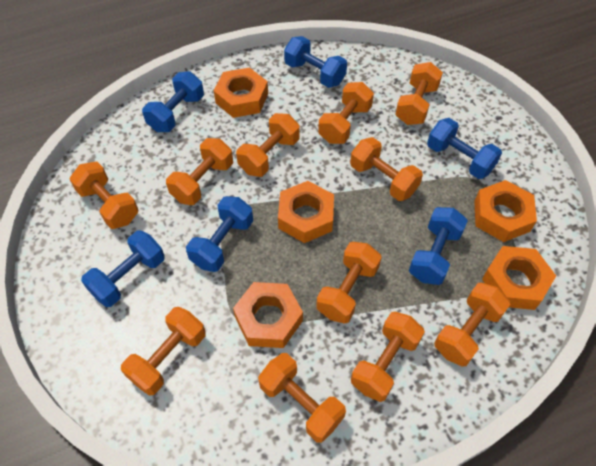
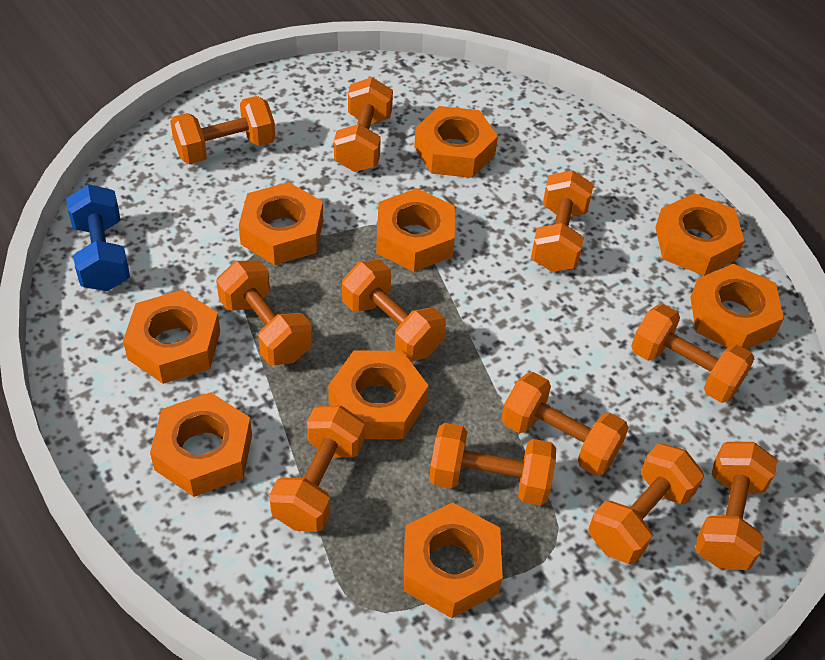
blue dumbbell: [81,231,165,307] [142,71,204,132] [186,196,253,272] [284,36,347,88] [409,207,468,285] [427,118,502,179] = 6 -> [66,184,130,291] = 1
orange nut: [214,67,268,118] [233,282,303,348] [278,181,334,243] [474,180,537,242] [482,246,556,310] = 5 -> [123,290,220,384] [150,392,252,497] [239,182,323,265] [328,351,429,439] [376,188,455,272] [404,502,503,618] [414,106,498,178] [655,193,744,276] [690,264,784,350] = 9

